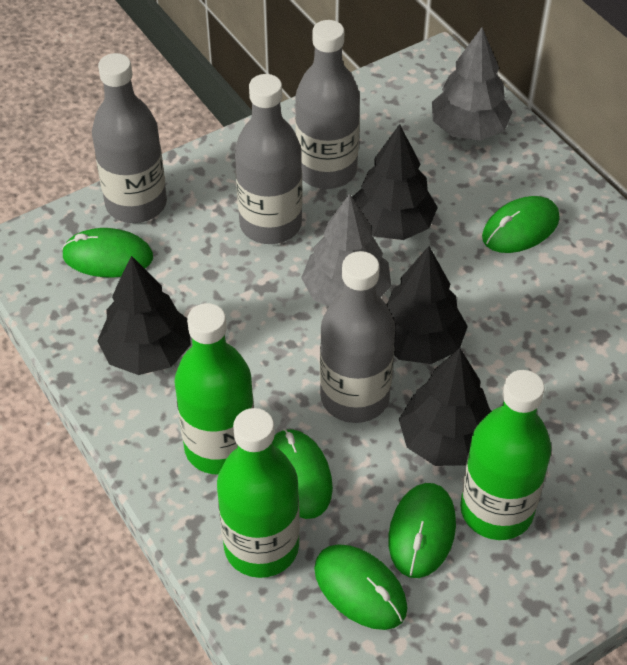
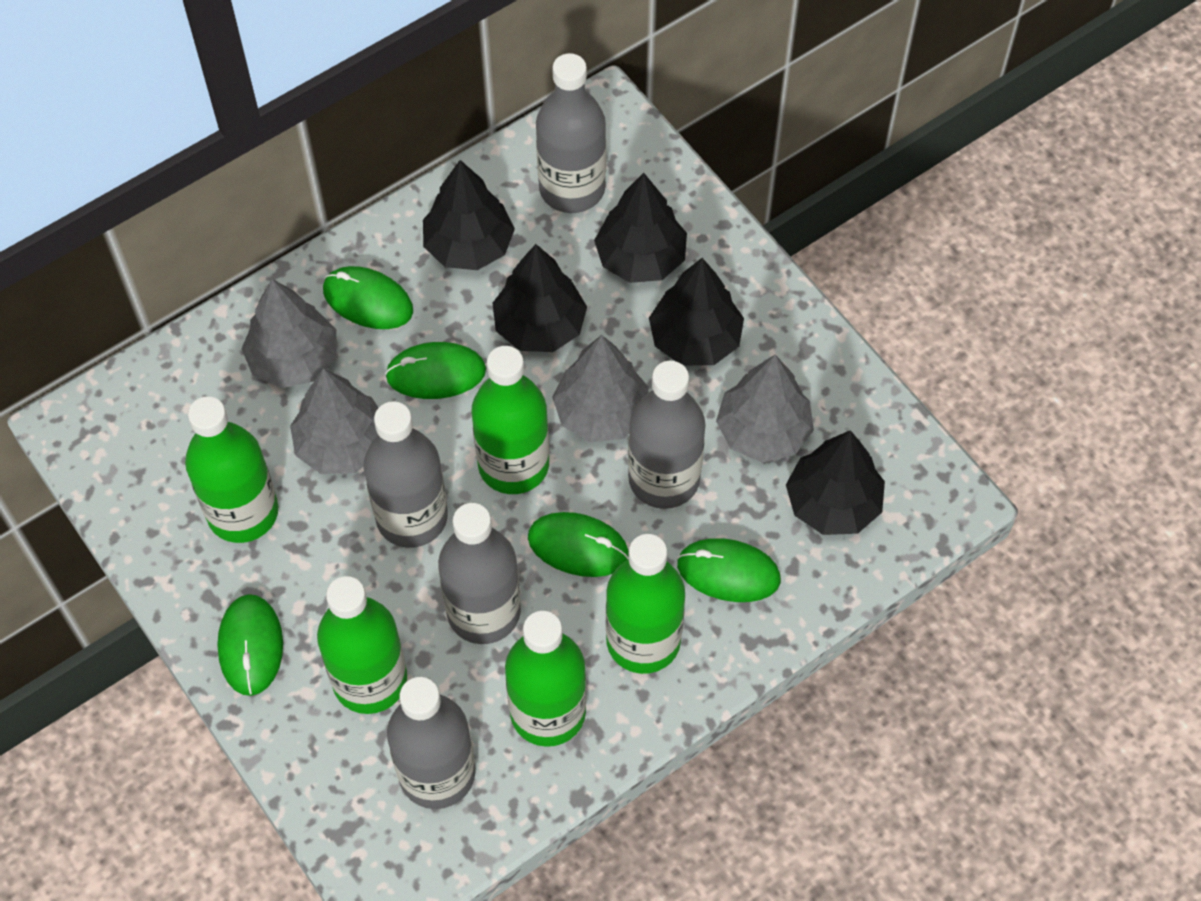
black tree: [97,256,191,375] [352,124,438,240] [386,246,468,364] [399,348,491,466] = 4 -> [423,160,515,270] [492,244,587,352] [594,173,687,283] [649,258,744,365] [786,430,885,535] = 5
green bottle: [174,303,254,474] [217,408,300,578] [460,370,551,540] = 3 -> [185,396,279,543] [317,576,407,714] [472,346,549,494] [505,611,587,747] [606,534,685,674] = 5
grey bottle: [92,53,167,223] [235,74,303,244] [295,20,360,189] [320,251,395,423] = 4 -> [364,401,448,548] [387,677,475,809] [438,503,521,644] [536,53,606,213] [628,361,705,509] = 5
grey tree: [301,193,391,306] [432,28,512,141] = 2 -> [241,279,336,388] [290,368,378,474] [552,335,649,442] [716,354,814,462] = 4

